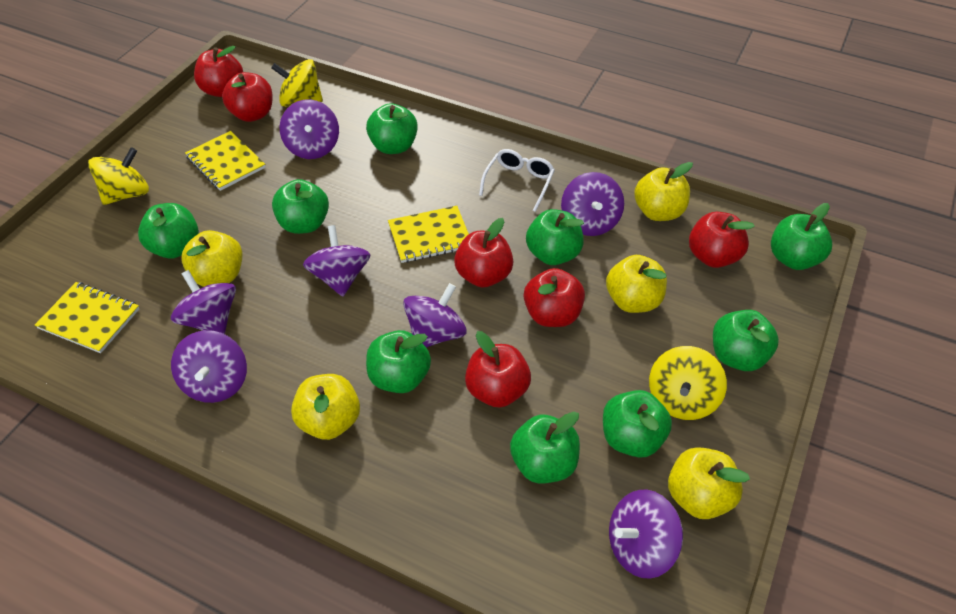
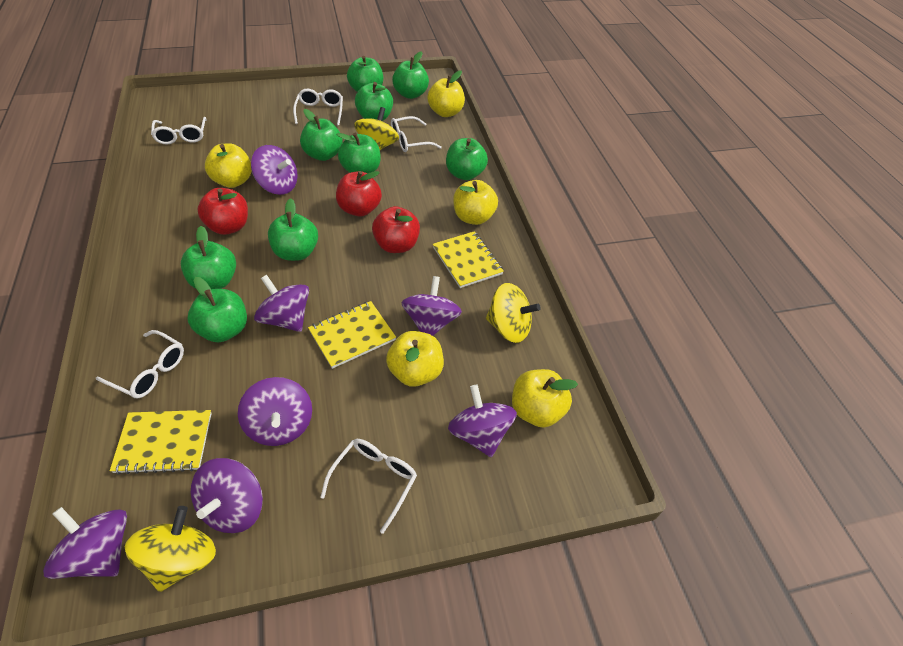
red apple: [194,46,243,97] [222,72,273,122] [454,218,513,288] [465,331,531,408] [524,268,585,327] [689,212,755,268] = 6 -> [197,188,248,235] [336,171,382,217] [372,206,420,253] = 3
white glasses: [479,149,555,212] = 1 -> [96,330,184,398] [151,117,207,144] [293,89,343,126] [320,439,417,534] [391,116,442,152] = 5

